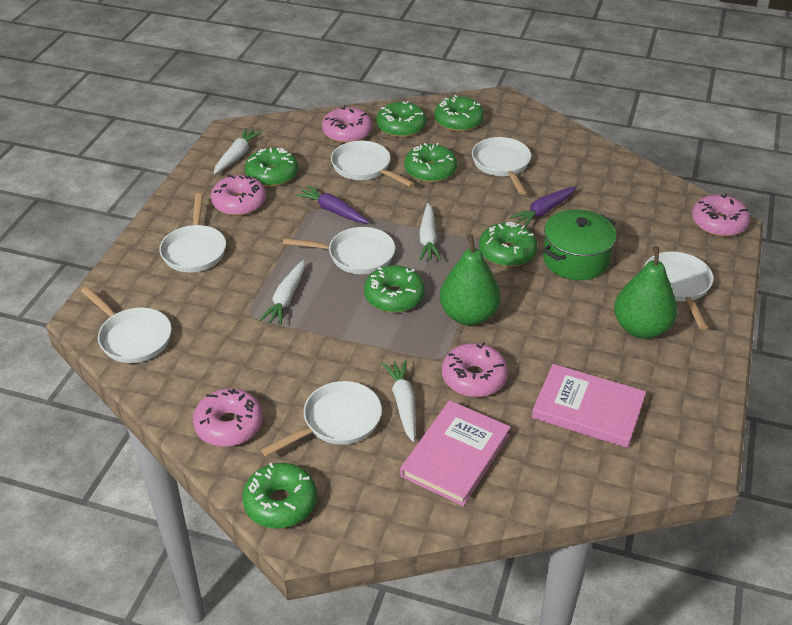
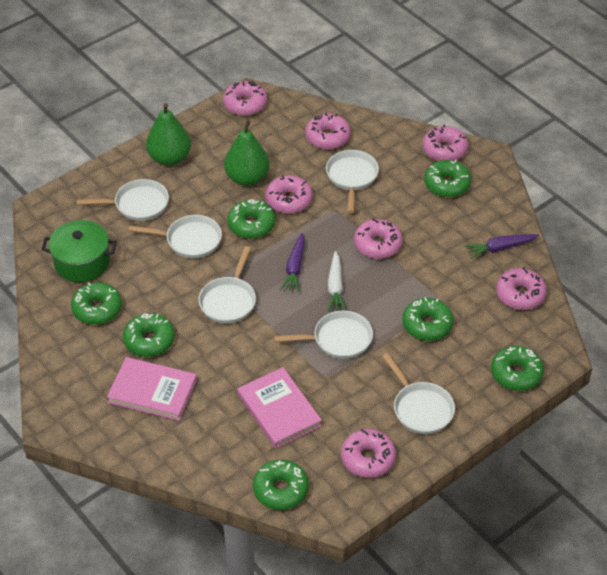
pink donut: [193,389,263,447] [211,175,266,216] [322,106,372,143] [442,342,508,397] [692,194,750,237] = 5 -> [223,81,267,116] [266,175,313,214] [305,113,351,149] [341,429,396,478] [354,218,403,259] [422,125,468,161] [496,267,547,310] = 7
white carrot: [214,128,262,174] [259,260,305,325] [383,360,416,442] [419,203,441,261] = 4 -> [327,251,347,311] = 1
white pan: [81,286,172,363] [159,193,226,272] [261,381,382,457] [283,227,395,274] [331,141,414,187] [472,137,531,195] [644,252,713,330] = 7 -> [77,179,169,221] [128,215,222,258] [199,246,256,324] [274,310,373,359] [326,150,379,213] [382,353,455,434] = 6

